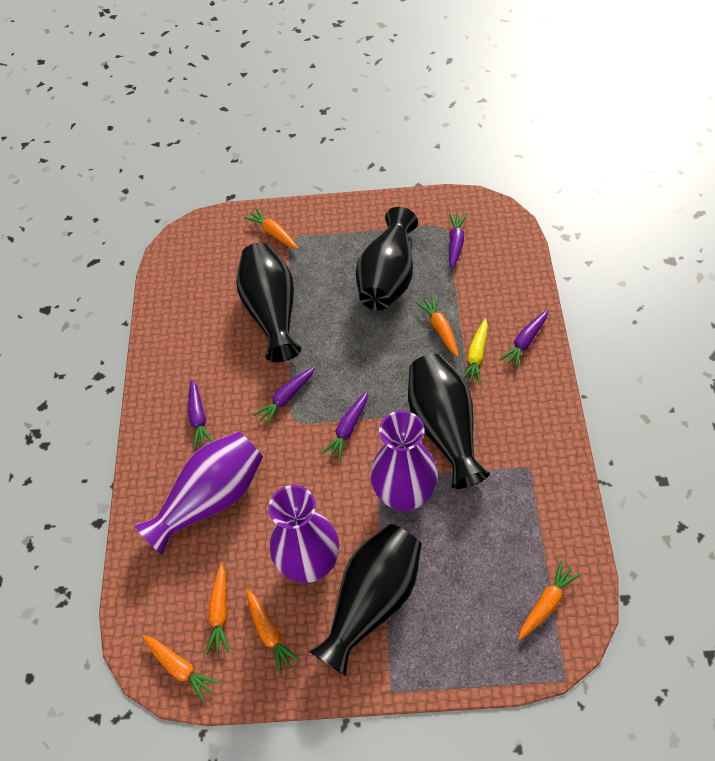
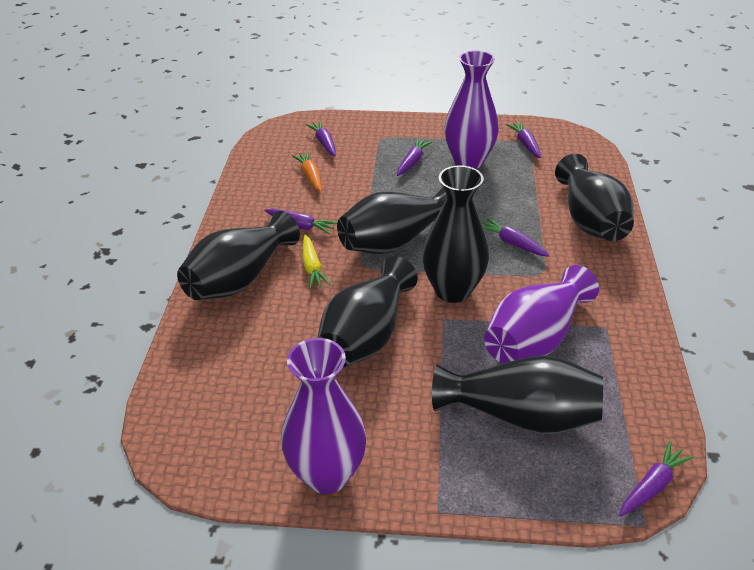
black vase: [236,243,301,362] [309,524,422,676] [356,207,418,310] [408,354,490,489] = 4 -> [177,211,300,300] [317,256,418,367] [337,187,447,254] [422,165,489,303] [432,355,603,434] [555,154,634,241] = 6
orange carrot: [142,635,219,702] [206,563,229,655] [244,208,298,249] [246,589,301,675] [416,296,459,357] [518,561,581,640] = 6 -> [292,151,322,192] = 1
purple carrot: [188,379,213,449] [253,367,315,426] [321,392,368,461] [449,213,467,270] [499,310,548,369] = 5 -> [264,209,337,235] [306,121,336,156] [397,138,432,176] [482,218,550,257] [506,121,541,158] [620,441,694,516] = 6

